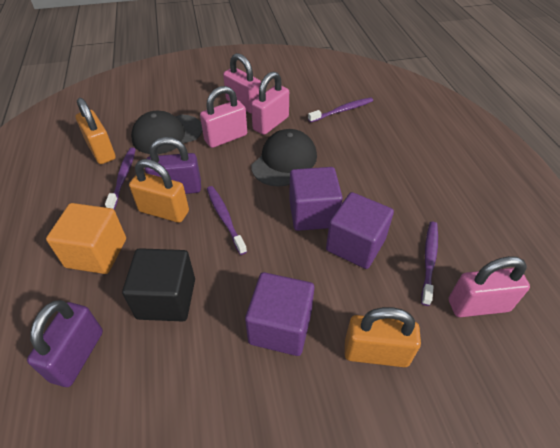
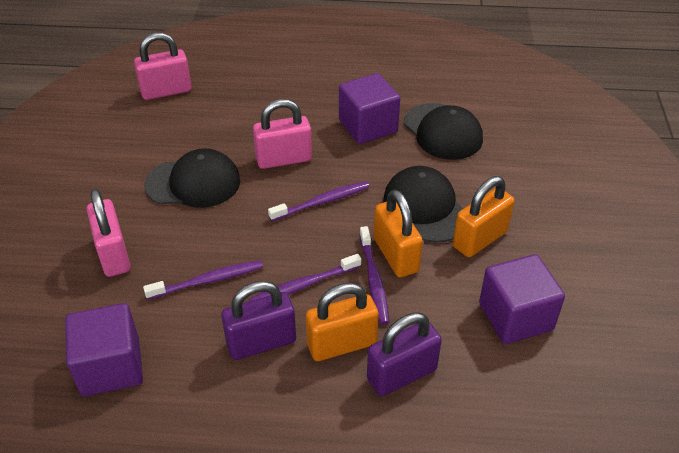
black cap: [131,111,203,154] [251,129,317,187] = 2 -> [144,148,240,208] [383,166,463,243] [404,103,483,160] = 3
black cube: [122,248,195,321] = 1 -> none = 0
orange cube: [46,203,126,274] = 1 -> none = 0
pink padlock: [200,86,247,148] [223,53,261,114] [251,71,289,135] [449,256,530,317] = 4 -> [87,189,130,277] [134,32,192,100] [253,99,312,169] = 3

